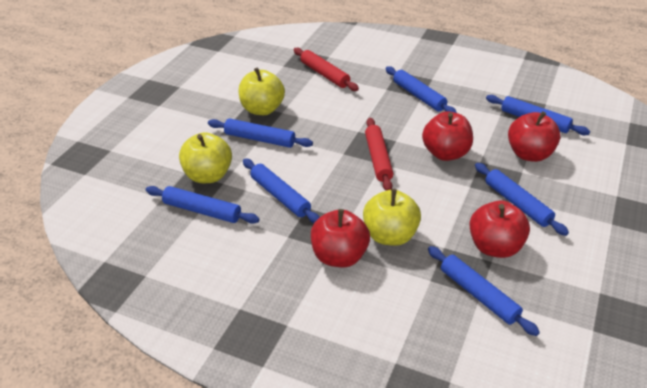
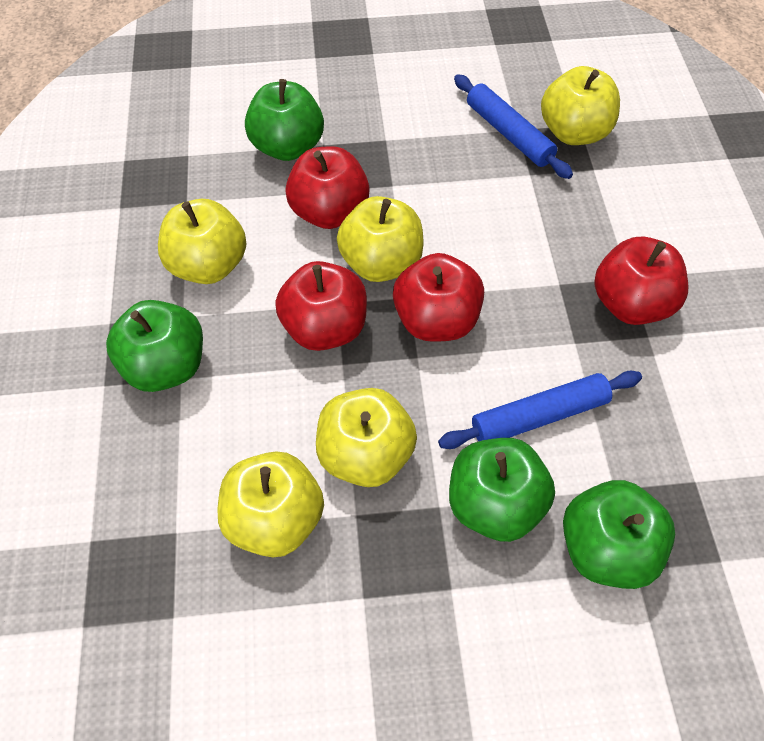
blue rolling pin: [146,186,259,224] [208,118,313,148] [243,158,320,223] [386,66,457,113] [428,246,540,336] [475,163,569,236] [486,95,590,135] = 7 -> [438,370,642,449] [454,74,573,179] = 2
green apple: none = 0 -> [106,300,203,392] [245,79,324,161] [449,438,555,542] [563,480,675,589] = 4
red rolling pin: [293,47,359,91] [365,118,393,191] = 2 -> none = 0
yellow apple: [179,132,232,183] [238,67,285,115] [363,189,421,246] = 3 -> [158,199,247,284] [217,451,324,557] [316,388,417,487] [337,196,424,282] [541,66,620,145] = 5

